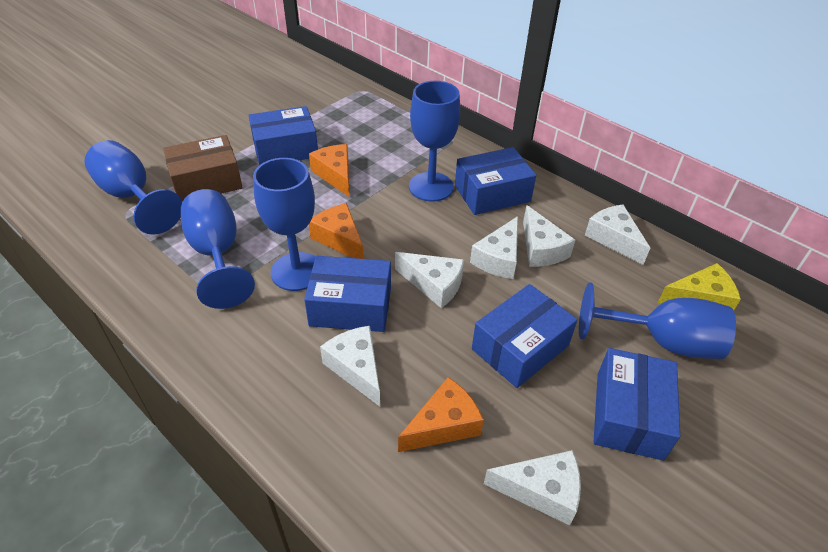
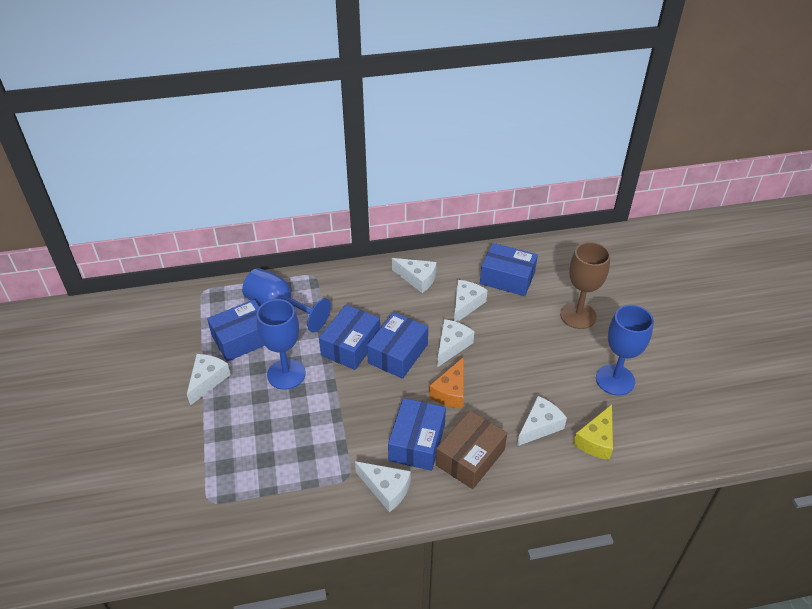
blue goblet: [84,140,182,235] [181,189,255,309] [253,158,316,291] [409,81,460,202] [579,282,736,359] = 5 -> [242,268,331,333] [257,299,306,390] [596,305,654,396] = 3
brown goblet: none = 0 -> [560,242,610,329] = 1
orange cheese: [309,144,349,197] [309,203,364,259] [398,377,484,452] = 3 -> [429,357,464,409] = 1

